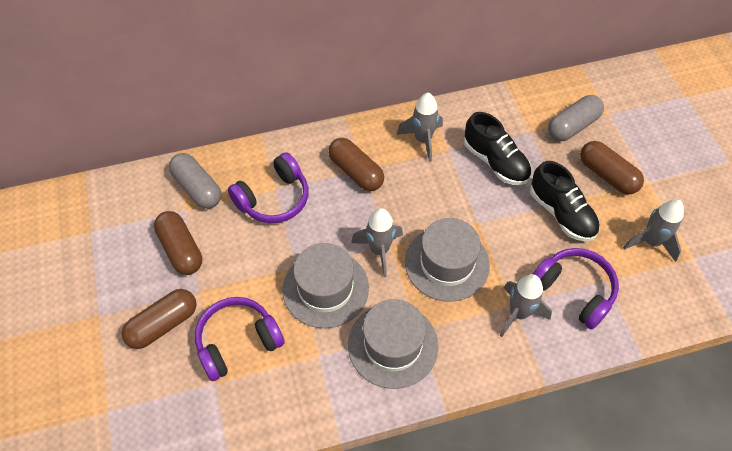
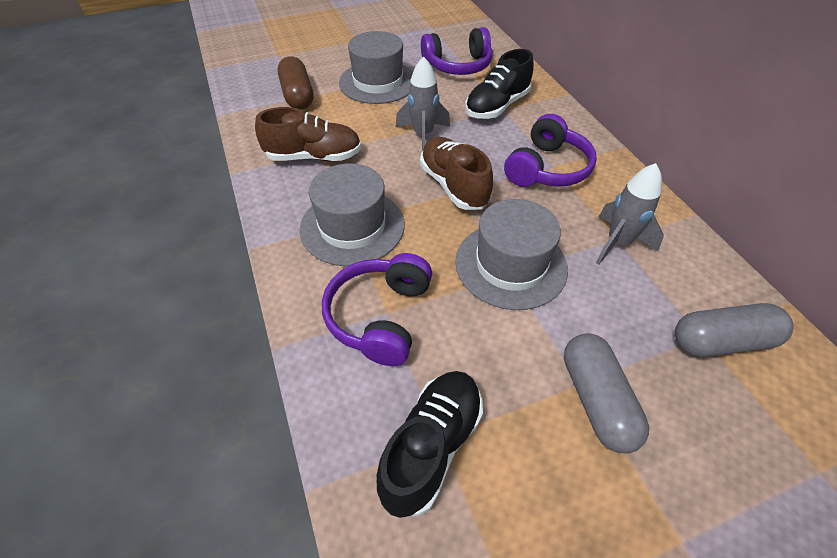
brown capsule: [122,289,197,349] [154,211,202,275] [328,138,384,191] [580,141,644,195] = 4 -> [278,56,314,110] = 1
brown shoe: none = 0 -> [255,107,361,161] [420,137,493,210] = 2
grey rocket: [351,208,403,277] [397,93,443,162] [500,274,552,337] [623,199,684,262] = 4 -> [396,57,450,151] [596,163,664,265] = 2

